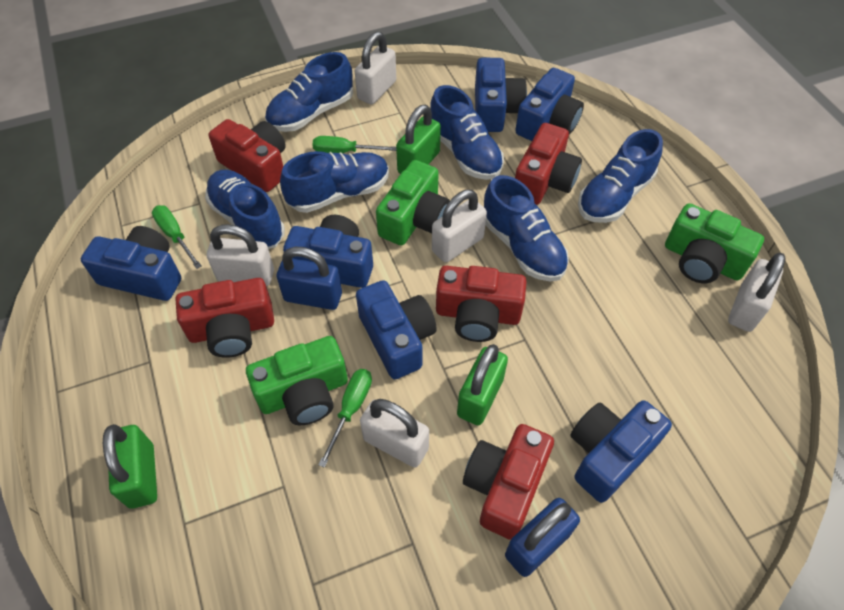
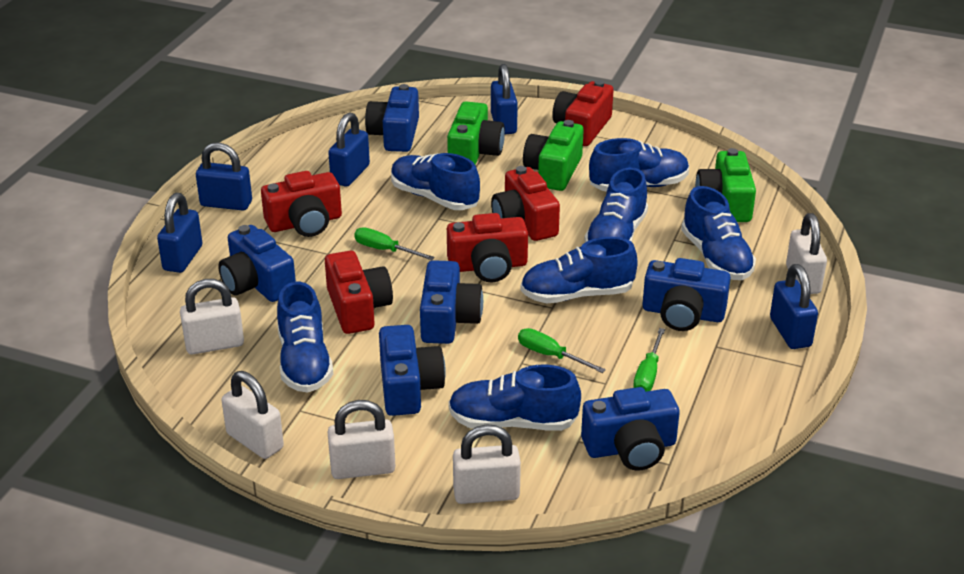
blue padlock: [277,247,342,310] [505,498,580,577] = 2 -> [157,193,202,273] [196,142,252,211] [328,112,370,187] [491,64,518,134] [770,264,818,349] = 5
blue shoe: [205,170,285,249] [265,52,353,132] [280,151,389,213] [430,85,504,180] [484,175,569,281] [578,129,663,223] = 6 -> [277,282,333,393] [391,153,480,210] [449,365,581,431] [521,237,638,304] [584,167,648,242] [589,138,689,192] [681,186,756,280] = 7
green padlock: [103,424,157,509] [396,105,441,174] [457,344,508,426] = 3 -> none = 0

